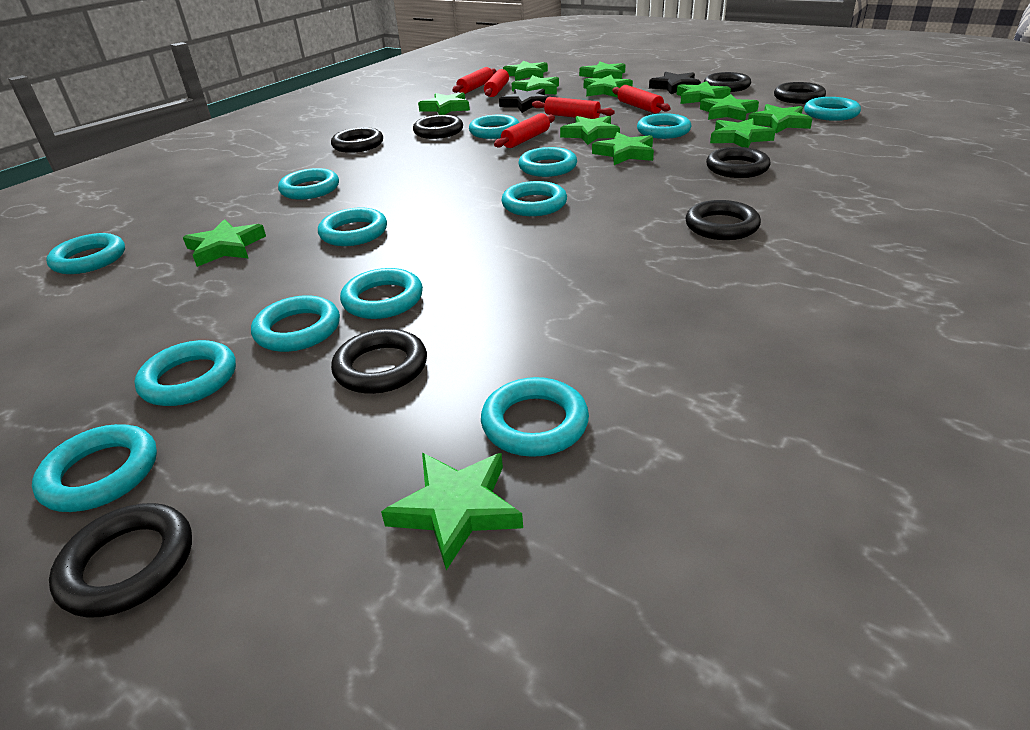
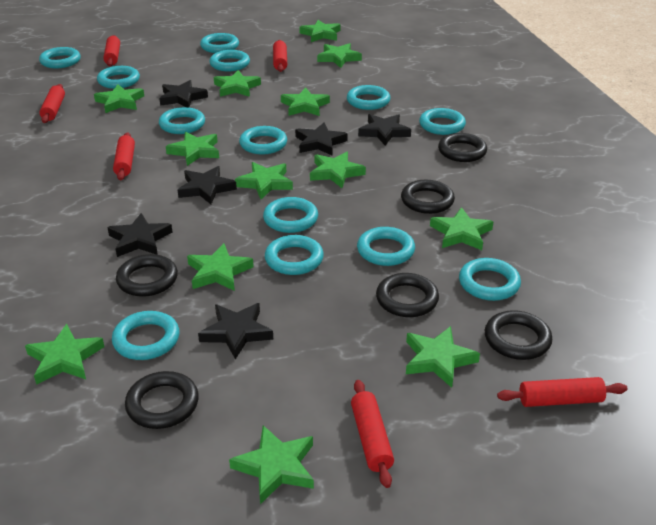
black ring: [49,503,192,618] [331,127,383,153] [331,329,427,394] [413,115,463,139] [685,200,761,240] [704,72,751,92] [706,147,771,178] [774,82,826,104] = 8 -> [116,254,178,297] [125,371,199,429] [376,273,439,317] [401,180,455,214] [438,133,487,162] [485,310,552,360] = 6
black star: [499,89,549,113] [649,72,701,94] = 2 -> [107,213,172,257] [159,80,208,108] [178,166,237,204] [198,303,273,360] [295,123,348,156] [358,114,411,146] = 6
red rolling pin: [452,67,496,94] [484,69,509,97] [494,113,555,148] [532,97,615,119] [612,85,671,113] = 5 -> [39,84,65,123] [103,35,120,66] [113,133,135,180] [273,40,287,72] [351,380,394,488] [497,377,628,407] = 6

